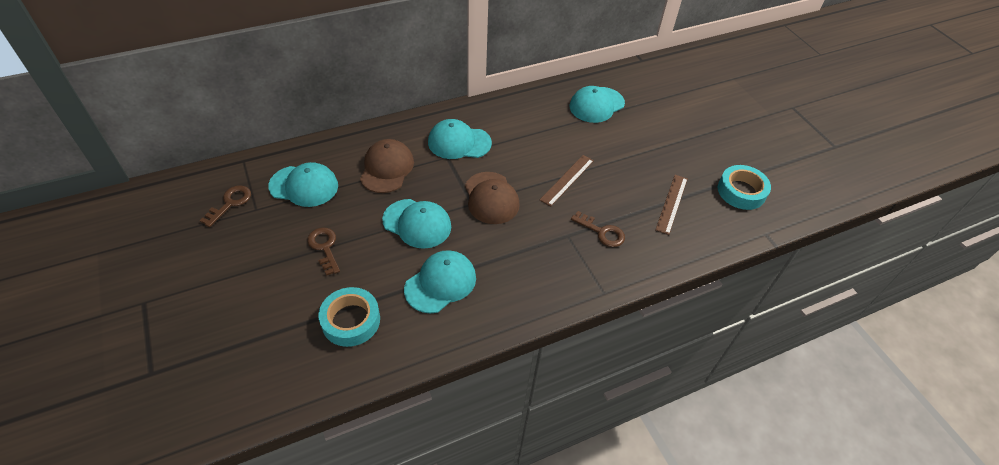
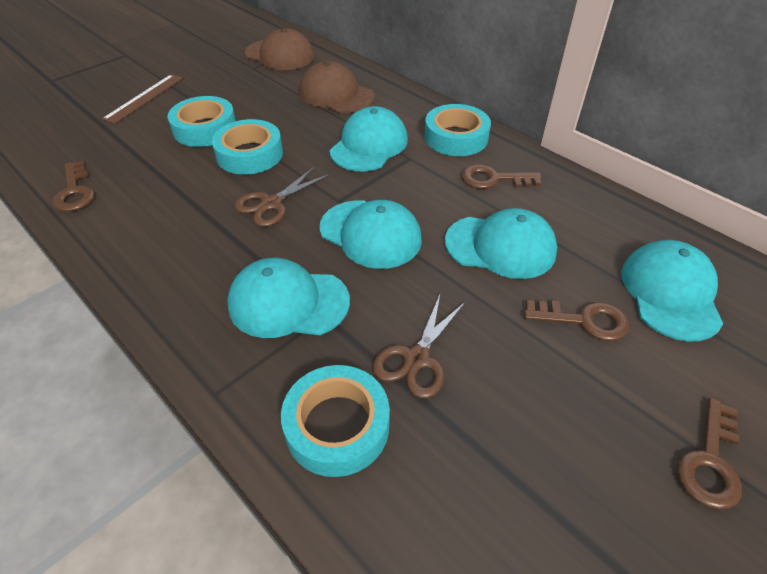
brown key: [200,185,251,227] [307,228,340,276] [571,211,625,247] = 3 -> [53,161,94,212] [462,165,542,189] [524,300,629,341] [677,398,742,509] = 4
brown ruler: [540,155,594,207] [655,175,688,235] = 2 -> [102,75,183,124] = 1
brown scissors: none = 0 -> [234,167,329,227] [373,295,466,398] = 2
turquoise tape: [318,287,380,347] [718,165,771,210] = 2 -> [167,96,236,147] [212,119,283,175] [281,365,390,477] [424,104,491,156] = 4

